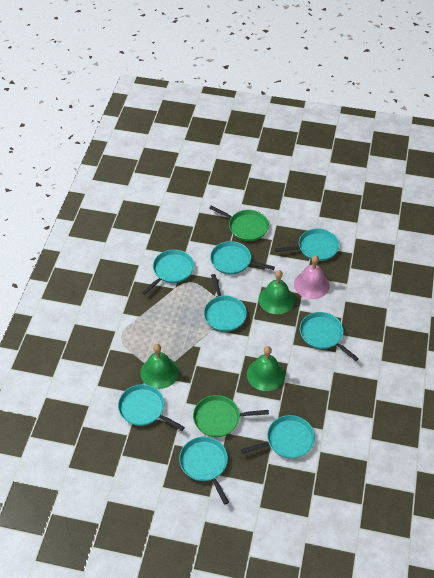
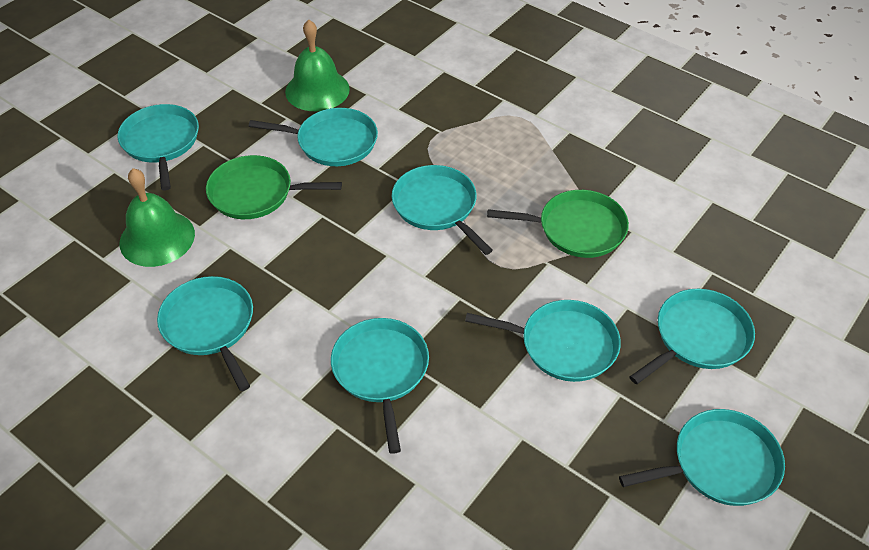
green bell: [140,344,179,389] [247,346,285,391] [259,270,295,314] = 3 -> [120,168,195,267] [285,20,350,111] = 2
pink bell: [294,255,330,299] = 1 -> none = 0

